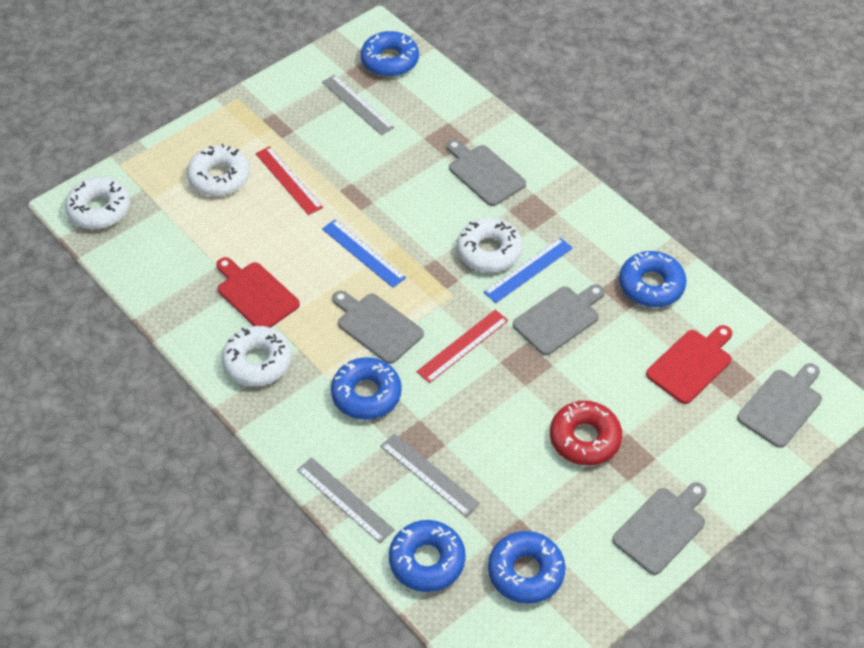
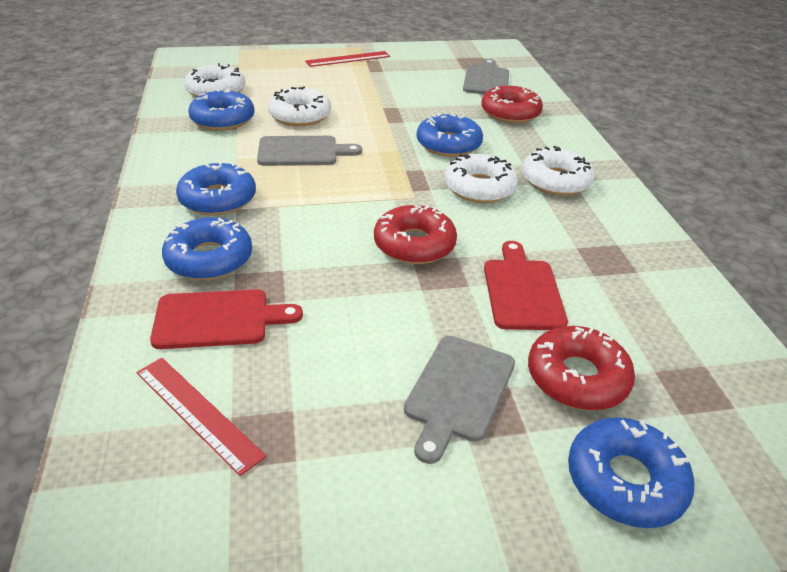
blue ruler: [322,220,406,288] [484,238,573,303] = 2 -> none = 0
grey cutting board: [332,290,424,364] [447,139,526,206] [513,284,605,355] [612,482,706,575] [737,363,822,448] = 5 -> [257,136,362,166] [404,336,515,464] [463,59,509,94] = 3
grey ruler: [297,457,395,543] [322,75,394,135] [381,434,480,517] = 3 -> none = 0
red donut: [550,401,622,466] = 1 -> [374,205,457,264] [481,86,543,123] [528,326,635,410] = 3

